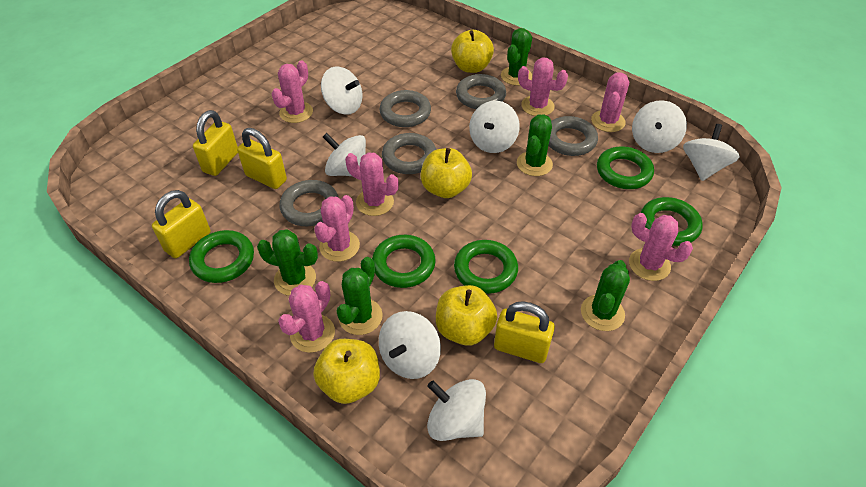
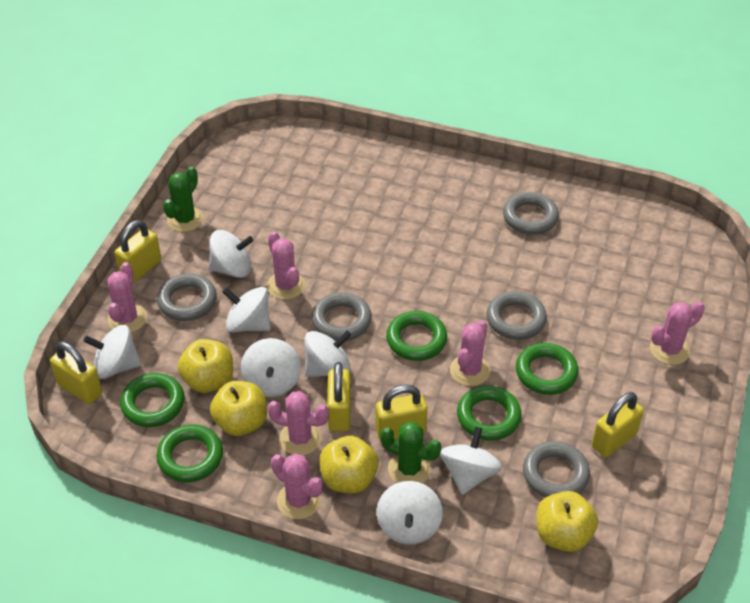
green cactus: [257,229,318,296] [336,257,383,335] [501,28,532,86] [517,114,553,176] [581,260,630,331] = 5 -> [163,166,203,232] [380,422,441,483] = 2
pink cactus: [272,60,313,123] [278,281,335,353] [314,195,360,262] [345,152,399,216] [518,58,568,116] [591,72,629,132] [629,213,693,281] = 7 -> [107,262,147,333] [267,231,305,300] [267,391,329,455] [271,454,323,519] [450,320,490,386] [650,301,705,365] = 6
yellow padlock: [152,190,211,258] [193,110,238,176] [237,128,287,189] [494,301,555,363] = 4 -> [50,341,103,404] [115,220,161,283] [327,362,351,431] [376,385,427,441] [592,392,644,457] = 5

